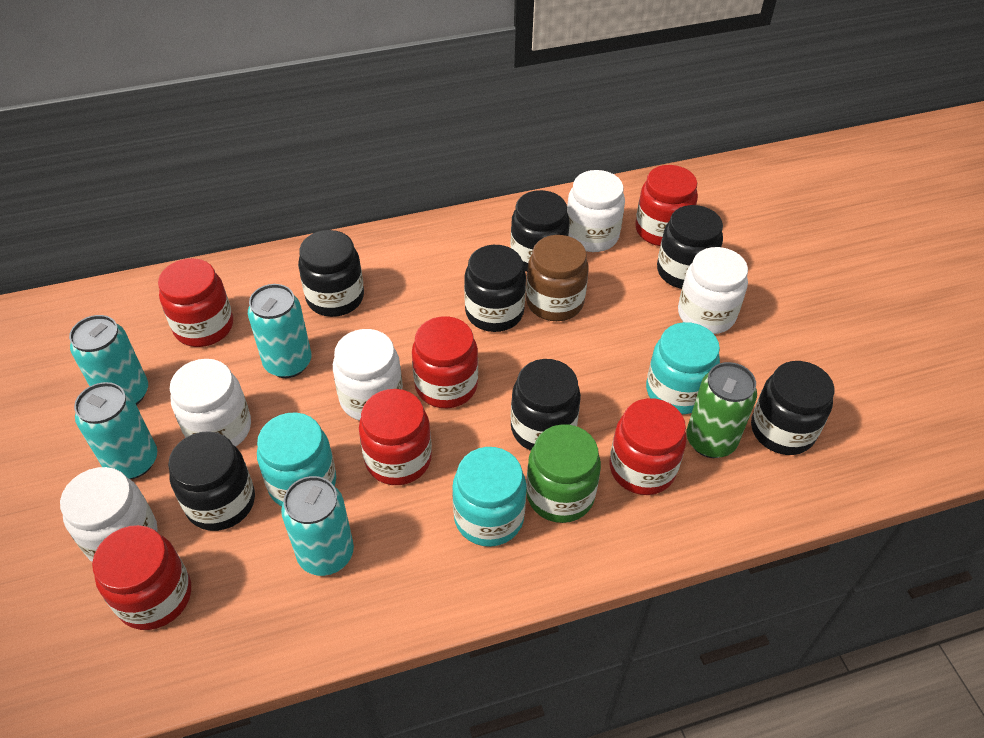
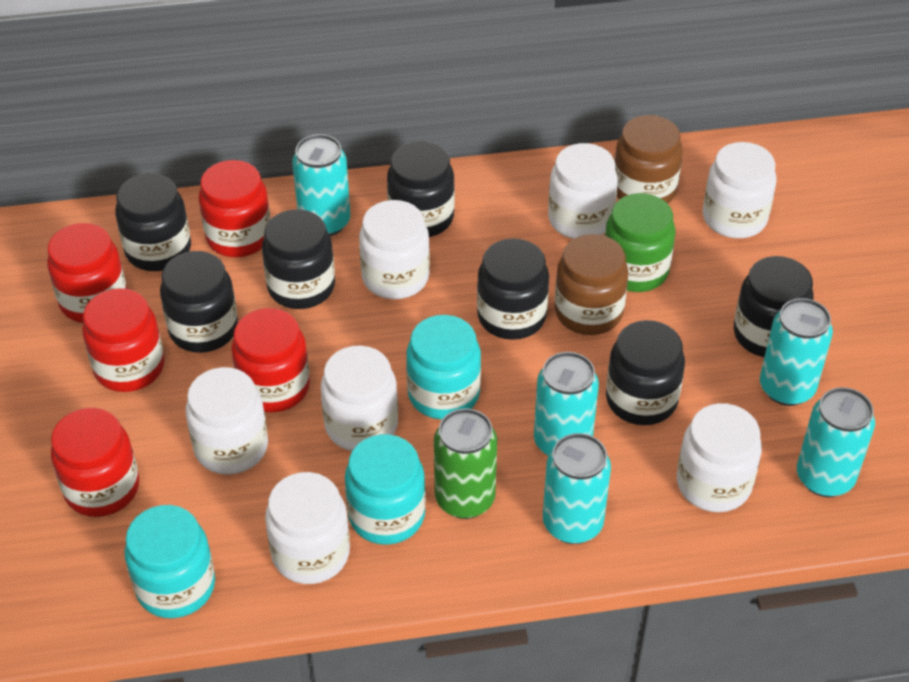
brown jar: [526,235,589,321] = 1 -> [554,234,628,335] [614,115,683,204] = 2
red jar: [92,525,191,630] [158,258,233,347] [359,389,432,485] [412,316,478,408] [610,398,687,495] [635,165,698,246] = 6 -> [47,223,127,323] [51,408,139,517] [82,288,164,392] [199,160,271,257] [231,308,310,412] = 5
turquoise can: [69,315,148,405] [74,382,157,479] [248,284,311,378] [281,476,354,576] = 4 -> [292,134,350,236] [534,352,599,456] [543,433,611,544] [760,298,833,406] [797,387,875,497] = 5
white jar: [60,467,157,562] [170,359,251,447] [333,329,403,420] [567,170,625,252] [678,247,748,334] = 5 -> [186,367,268,475] [265,472,350,584] [321,346,398,451] [359,200,430,299] [548,143,618,239] [677,403,762,512] [703,142,777,238] = 7

